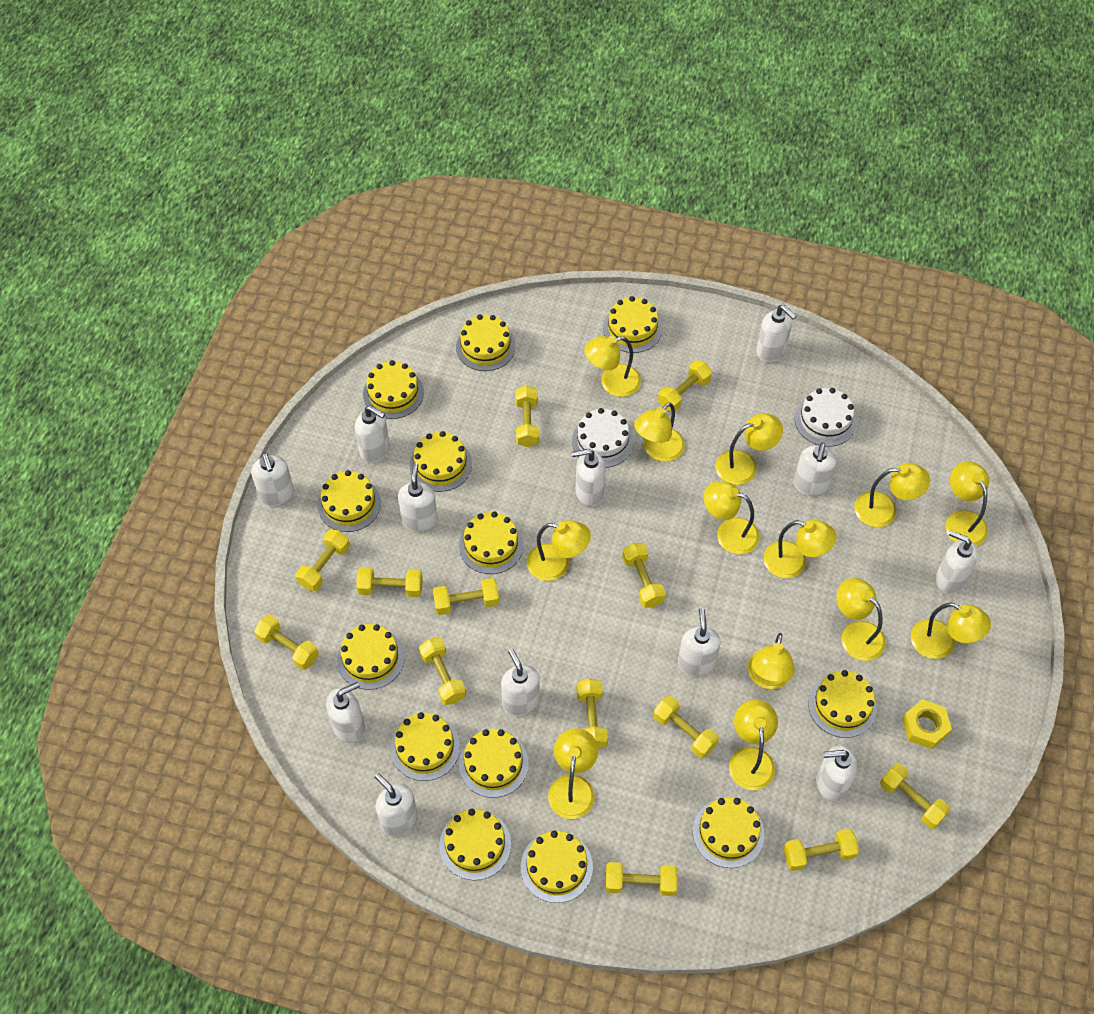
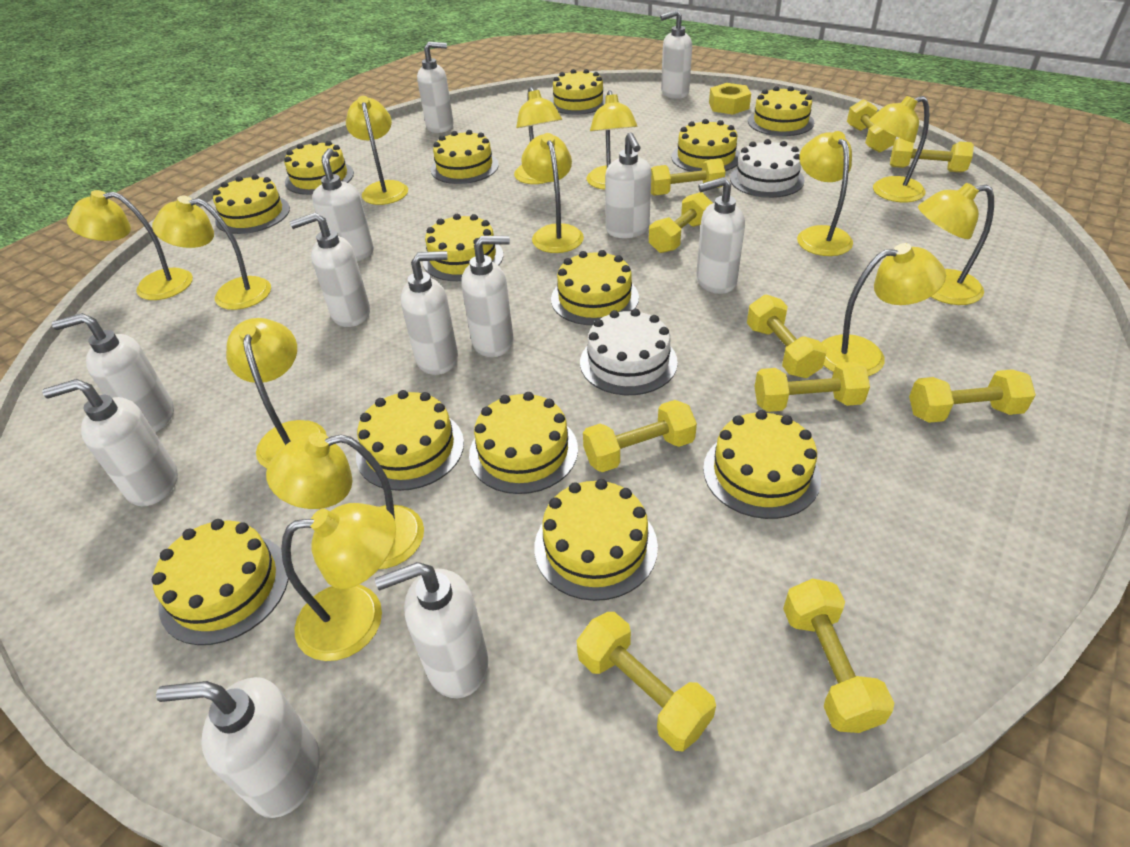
yellow dumbbell: [254,614,319,670] [296,529,350,591] [356,567,423,597] [419,637,466,705] [433,578,499,615] [515,385,539,447] [576,679,608,749] [606,862,677,896] [622,543,666,607] [653,696,719,758] [658,360,712,412] [784,829,859,871] [880,763,951,829] = 13 -> [577,612,716,751] [583,400,697,472] [649,192,713,253] [651,158,725,196] [747,294,827,378] [754,362,870,412] [783,578,895,733] [847,99,896,153] [890,138,974,173] [909,369,1036,423] = 10

